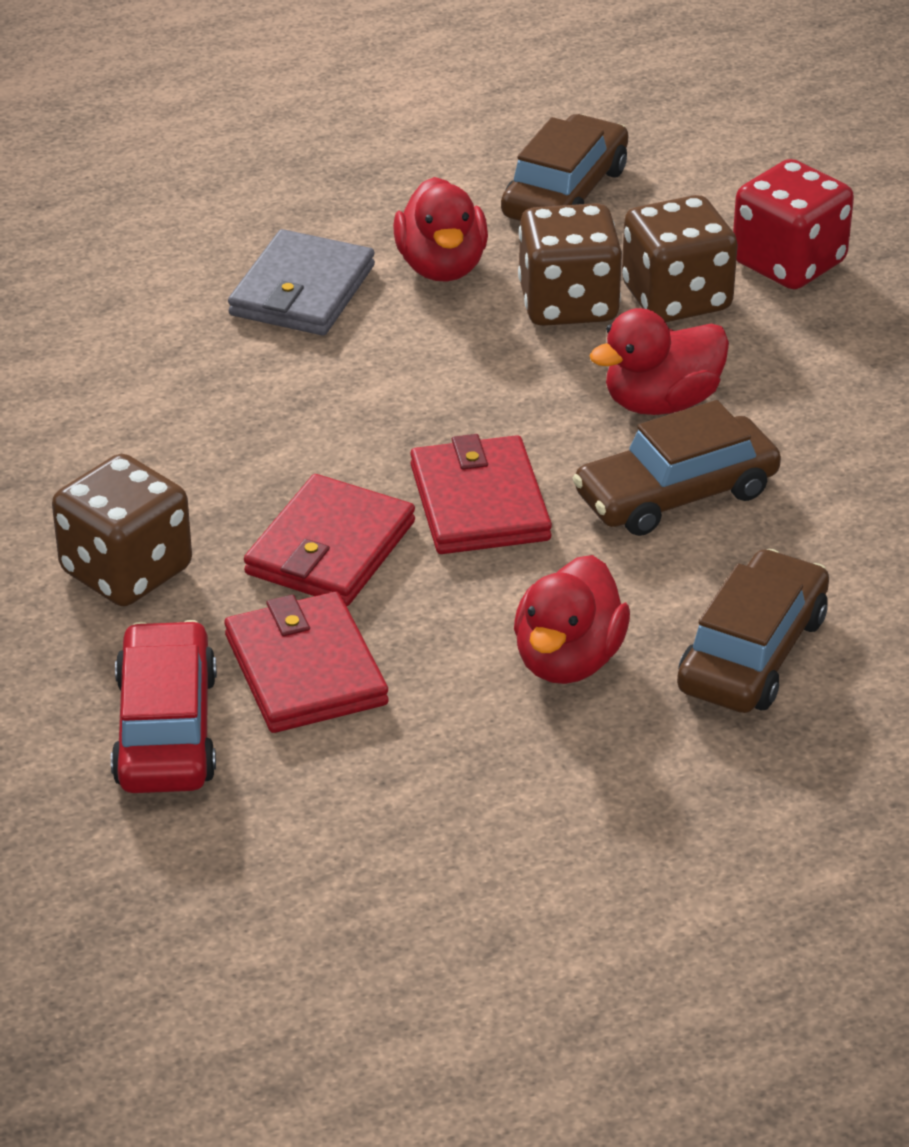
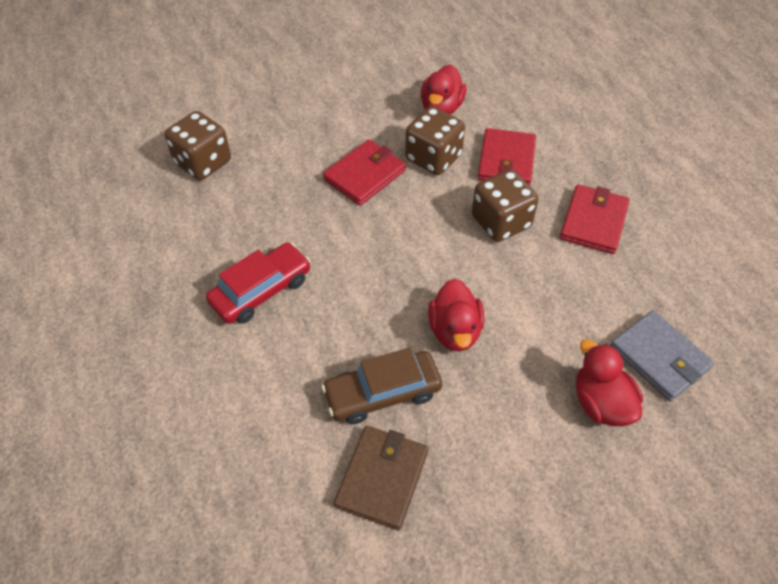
brown car: [501,114,628,221] [572,400,781,536] [677,549,829,713] = 3 -> [321,347,442,424] = 1
brown wallet: none = 0 -> [334,426,428,530] = 1
red dice: [733,159,854,289] = 1 -> none = 0

